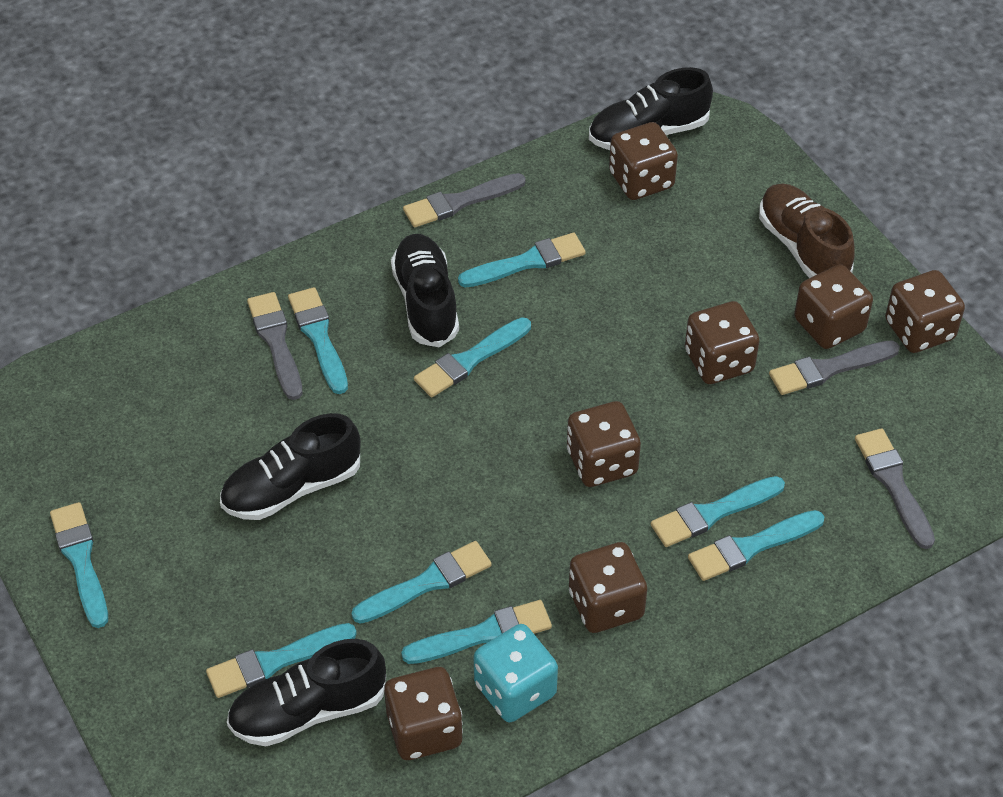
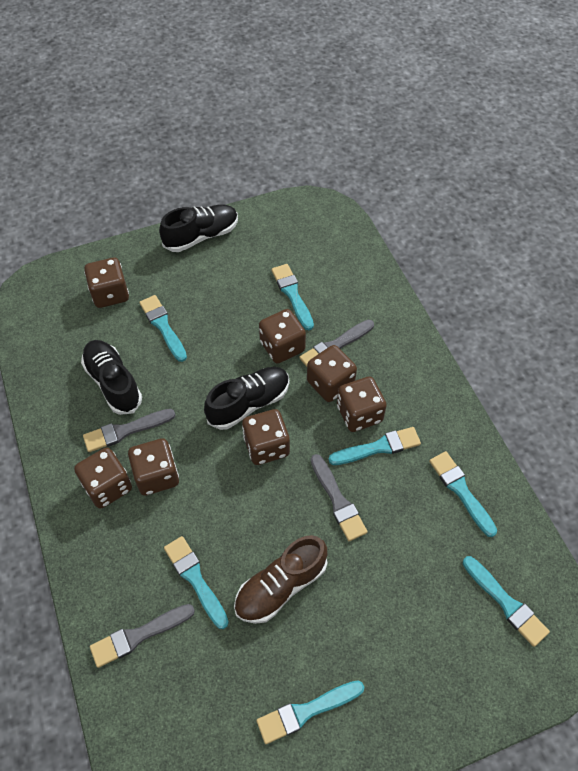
black shoe: [220,413,361,520] [227,639,386,746] [391,234,459,347] [589,67,713,150] = 4 -> [81,340,142,415] [159,204,238,252] [204,367,289,430] = 3
turquoise brush: [50,502,108,628] [206,623,357,698] [288,287,348,394] [352,541,492,624] [401,600,552,664] [414,317,531,397] [458,233,586,287] [651,476,785,547] [688,510,824,581] = 9 -> [139,295,187,362] [164,536,229,629] [256,680,364,744] [271,264,314,330] [328,427,421,465] [429,451,497,537] [463,556,550,647] = 7
turquoise dice: [474,624,558,722] = 1 -> none = 0

